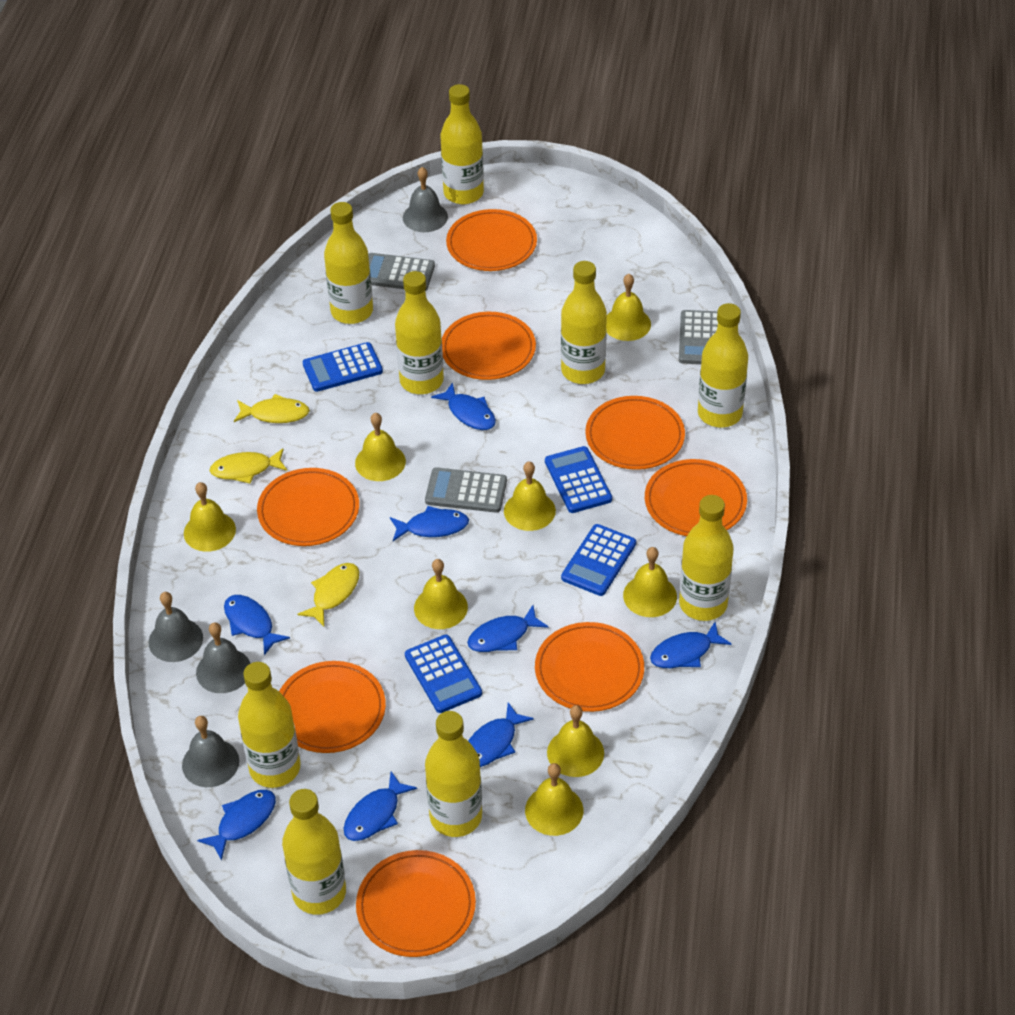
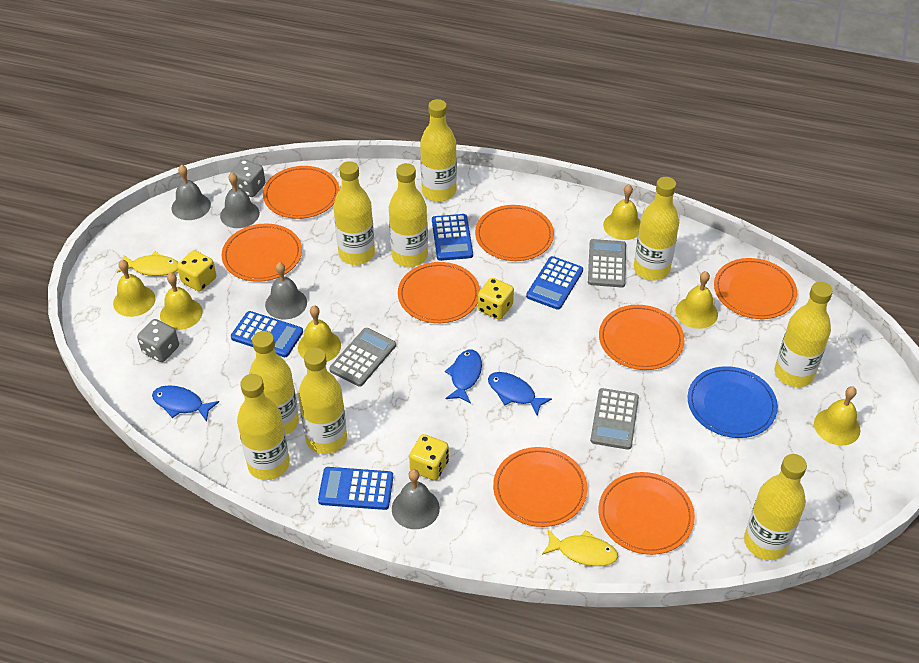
blue fish: [197,790,276,861] [224,595,290,655] [343,771,417,841] [390,506,469,541] [431,382,496,430] [467,605,549,652] [468,702,534,767] [650,622,731,668] = 8 -> [152,385,219,422] [445,349,482,404] [488,372,552,416] = 3
blue plate: none = 0 -> [688,366,778,438] = 1
grey dice: none = 0 -> [137,319,179,362] [230,160,265,197] = 2
yellow bell: [184,482,236,552] [355,413,406,481] [414,559,468,629] [504,462,556,531] [525,763,583,836] [547,705,604,777] [606,274,651,341] [623,547,677,617] = 8 -> [113,260,156,317] [160,272,203,330] [298,306,341,362] [603,184,640,240] [676,271,718,329] [814,386,860,446] = 6
yellow dice: none = 0 -> [177,250,216,292] [409,434,449,480] [478,278,514,320] = 3
yellow fish: [209,448,287,484] [234,394,310,423] [298,563,359,626] = 3 -> [117,252,179,276] [542,530,618,566] = 2

